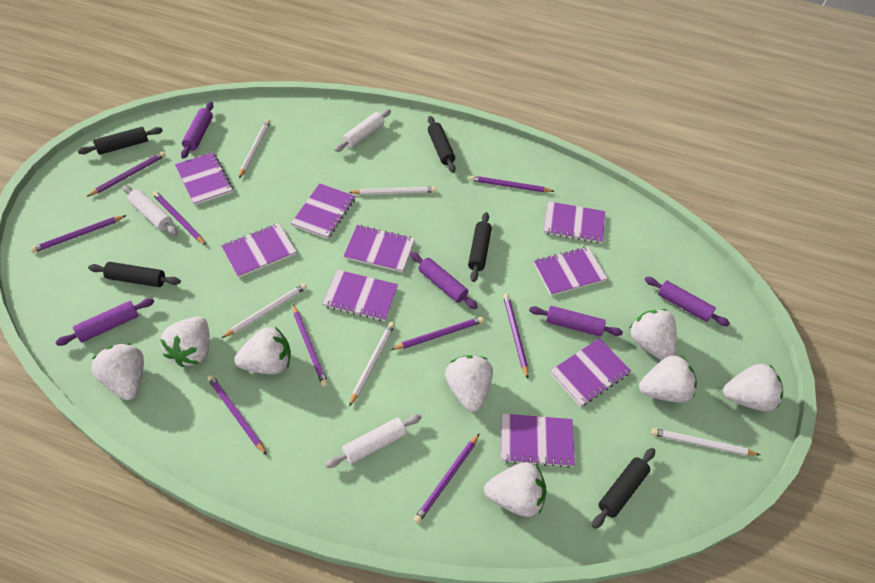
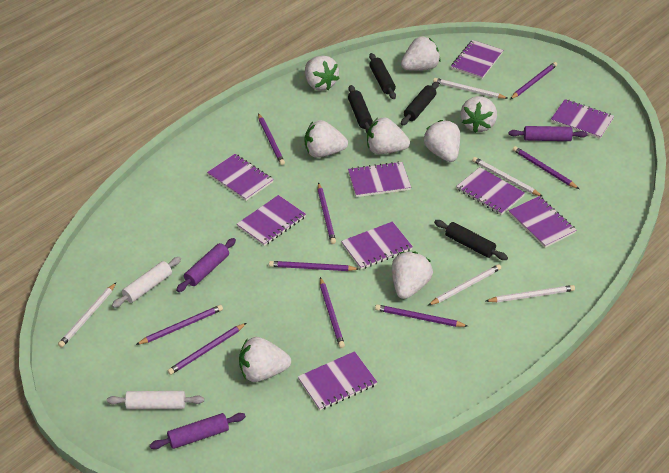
black rolling pin: [78,127,163,155] [88,262,181,287] [428,116,456,173] [468,212,492,282] [592,448,655,529] = 5 -> [348,85,373,133] [369,53,396,99] [401,82,439,126] [434,220,508,260] = 4
purple rolling pin: [55,298,155,346] [181,102,213,159] [410,252,478,309] [529,306,623,336] [645,277,730,326] = 5 -> [150,413,246,449] [176,238,236,292] [509,126,588,141] = 3
white rolling pin: [123,185,178,235] [325,414,422,468] [335,109,391,152] = 3 -> [107,391,204,409] [112,257,181,308] = 2

